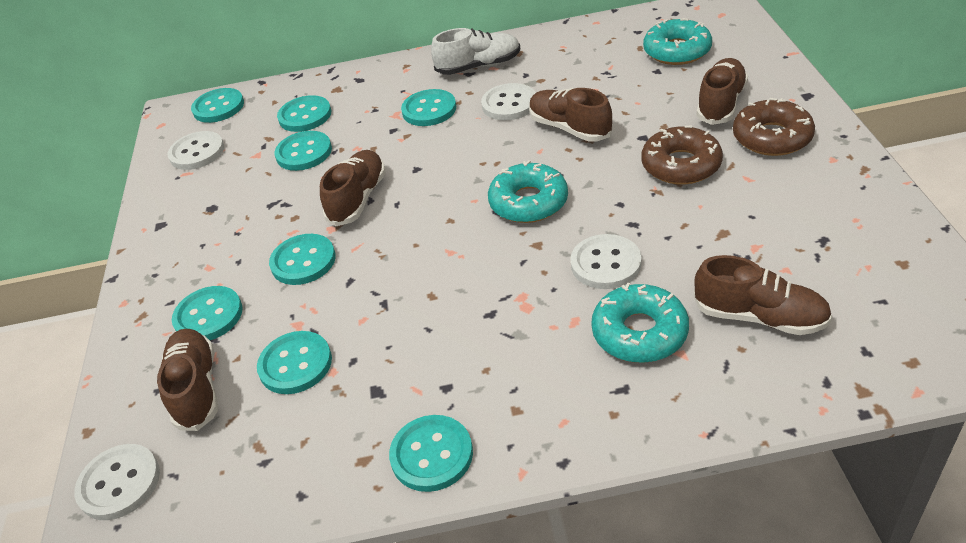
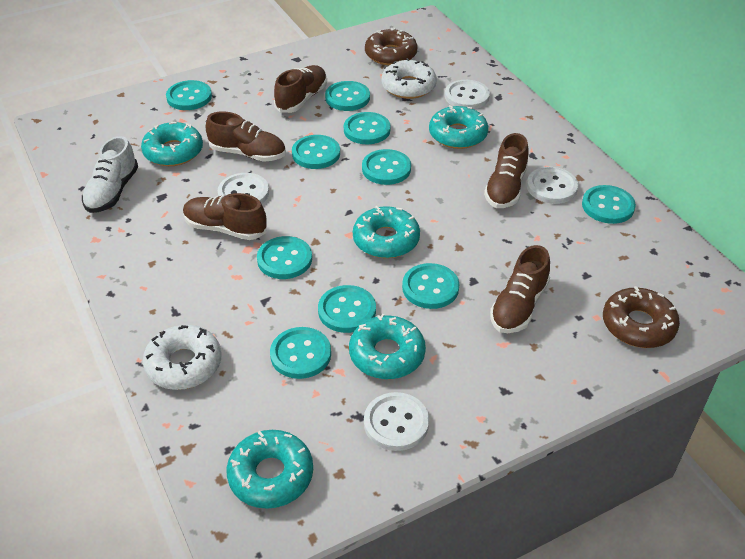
turquoise button: [172,286,243,340] [191,88,244,123] [257,331,332,394] [269,234,336,285] [274,131,332,171] [277,95,331,132] [389,415,473,492] [401,89,456,126] = 8 -> [166,80,212,110] [257,236,312,279] [270,327,331,379] [292,135,340,169] [318,285,376,333] [325,81,370,111] [344,112,391,145] [362,149,411,185] [402,263,459,309] [582,185,636,224] = 10
turquoise donut: [488,160,568,223] [591,283,689,363] [643,18,712,65] = 3 -> [141,122,203,166] [227,430,313,509] [349,314,426,379] [353,206,420,258] [429,105,488,149] = 5
white donut: none = 0 -> [143,325,222,390] [381,58,437,99] = 2

